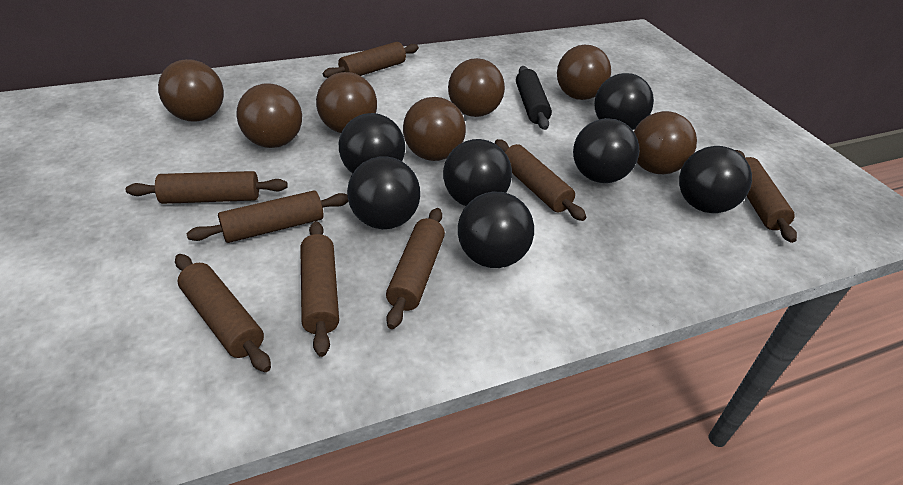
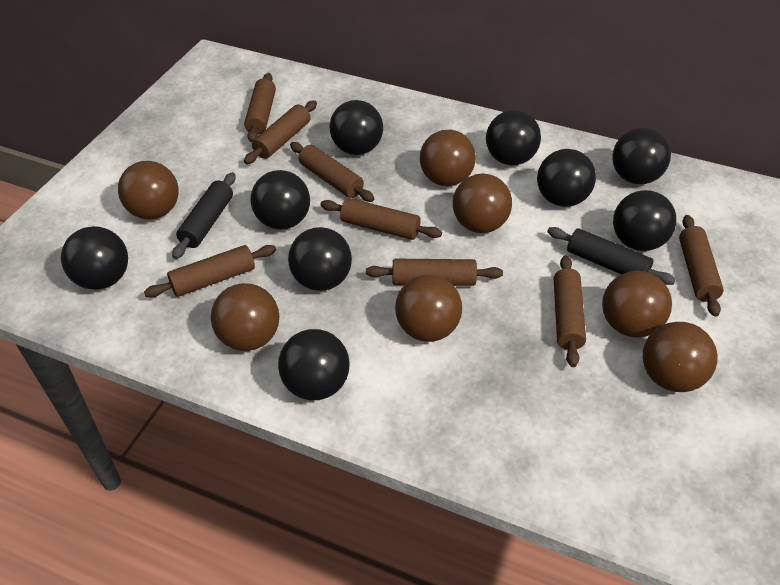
black ball: [339,113,405,173] [347,156,420,229] [443,139,512,206] [458,192,534,268] [573,118,639,183] [594,73,654,130] [679,146,752,213] = 7 -> [61,226,128,290] [251,170,310,229] [278,329,350,400] [288,227,352,291] [330,100,383,155] [486,110,541,165] [537,149,596,207] [612,128,671,184] [613,190,676,251] = 9
black rolling pin: [516,66,552,130] = 1 -> [172,172,236,259] [547,227,676,285] = 2

